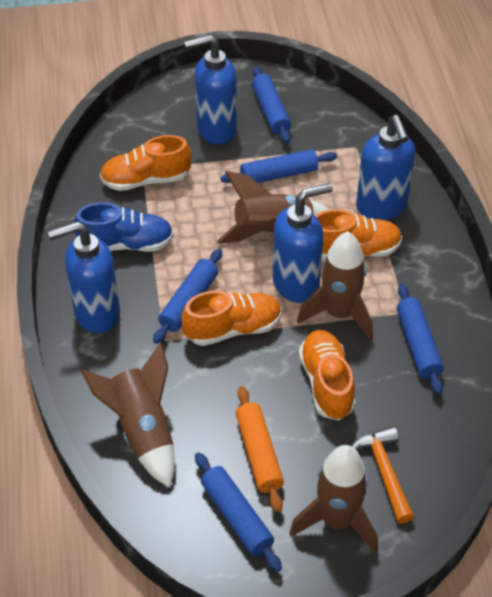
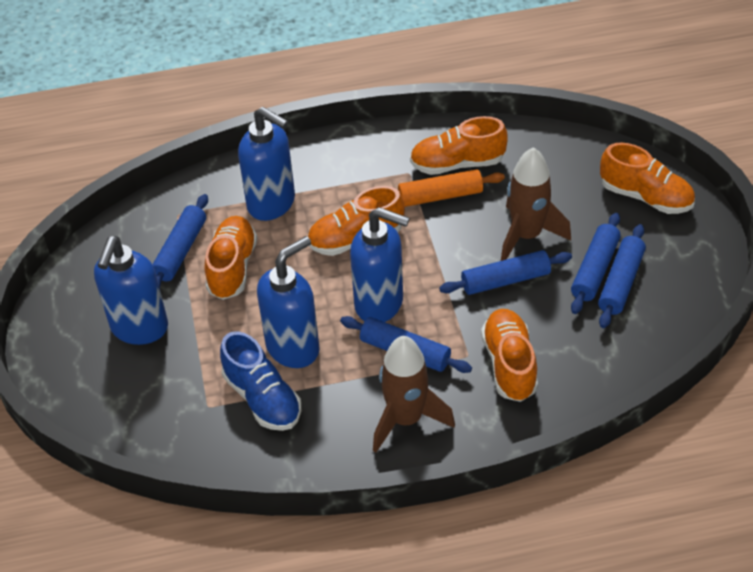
brown rocket: [81,343,175,488] [217,171,329,244] [289,445,378,553] [297,231,373,341] = 4 -> [373,336,455,453] [501,147,571,261] = 2
orange hammer: [351,426,414,524] = 1 -> none = 0
orange shoe: [100,135,191,191] [181,291,282,346] [299,330,356,420] [315,210,402,260] = 4 -> [205,216,257,300] [308,186,405,256] [410,116,508,175] [481,309,538,402] [600,143,695,214] = 5

